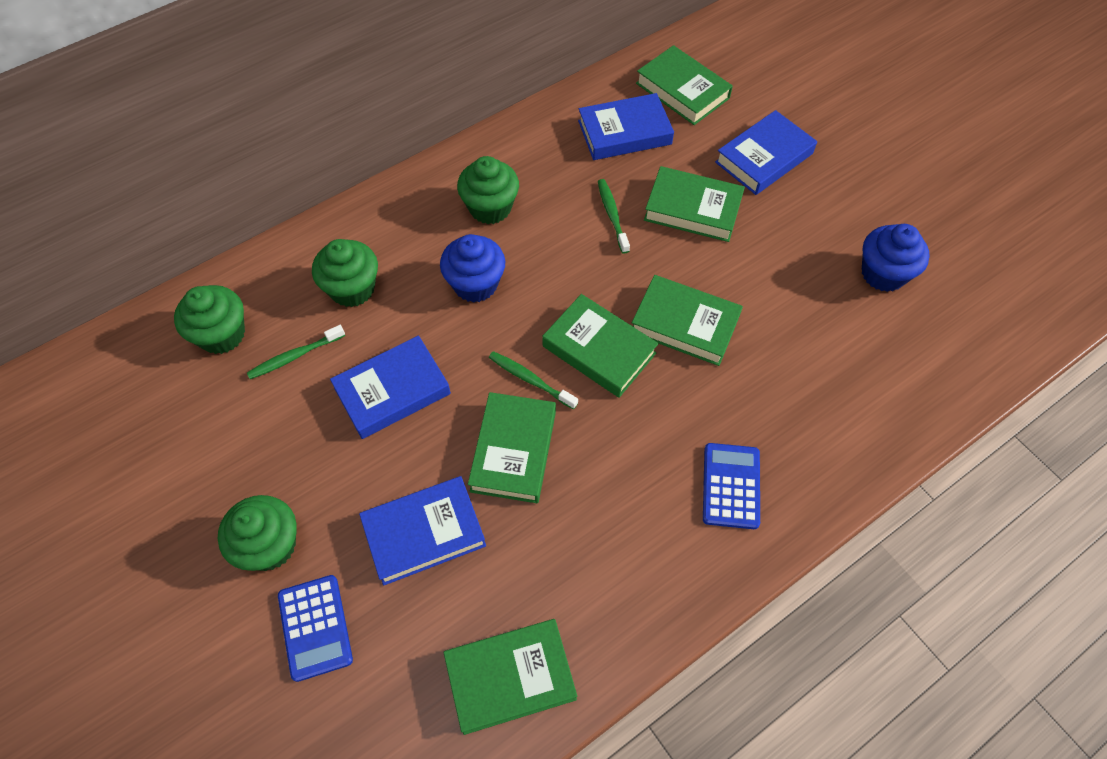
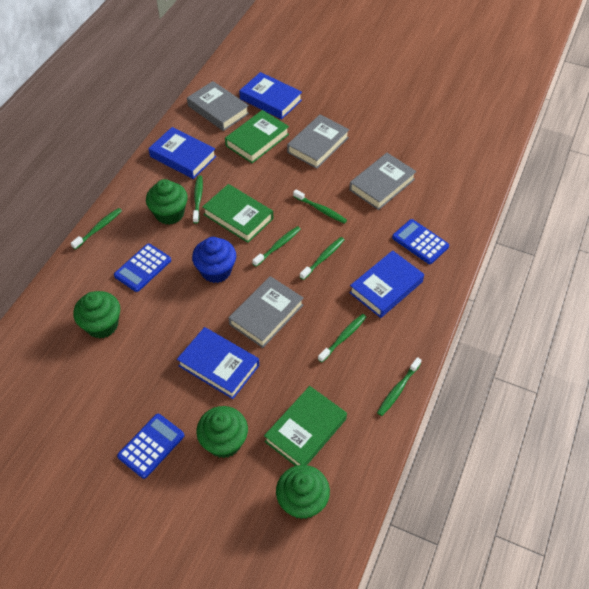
blue calculator: [278,575,353,682] [703,443,760,529] = 2 -> [114,243,171,292] [117,414,184,479] [392,219,449,264] = 3
blue cupcake: [440,234,505,303] [862,224,930,292] = 2 -> [192,237,236,283] = 1
green book: [443,619,577,735] [468,392,556,503] [542,294,659,397] [632,275,743,366] [636,45,733,125] [644,166,745,242] = 6 -> [202,184,273,243] [225,110,289,163] [264,386,347,466] = 3
green toothbrush: [247,325,345,379] [489,351,578,409] [598,179,630,253] = 3 -> [71,208,122,250] [193,175,203,224] [252,226,301,267] [293,190,347,224] [300,237,344,280] [318,314,366,362] [377,357,422,416] = 7
grey book: none = 0 -> [187,81,249,131] [228,276,303,348] [287,115,349,169] [349,153,416,210] = 4

